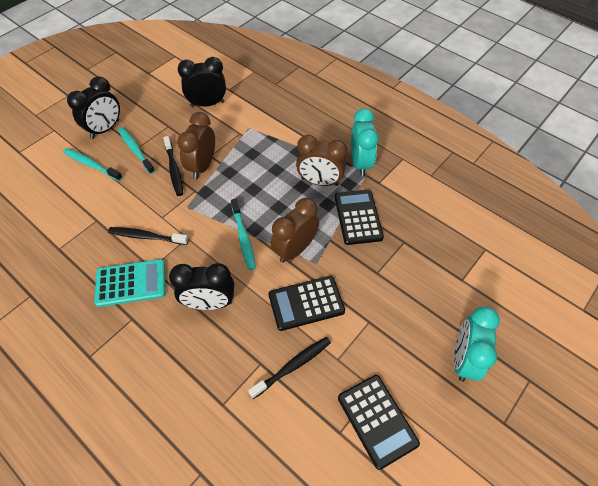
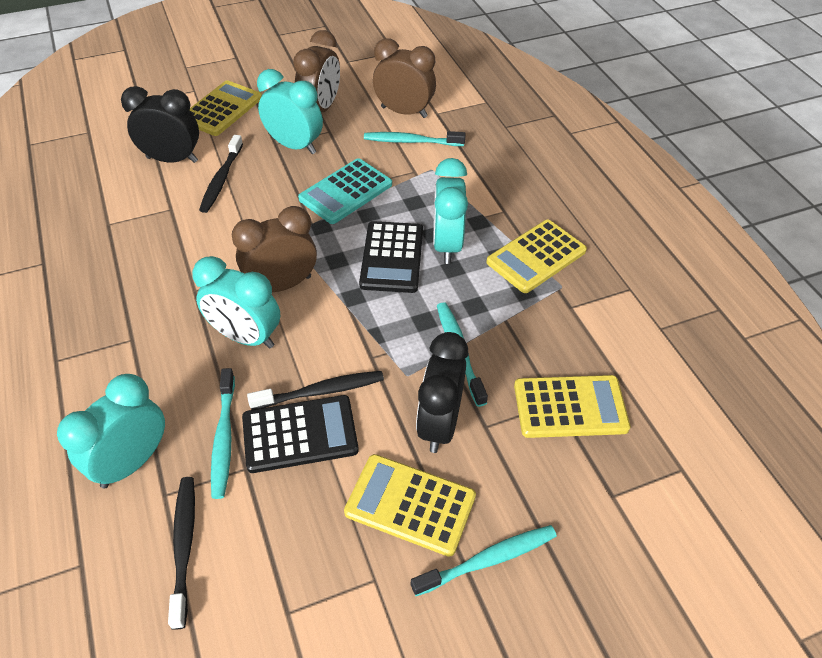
black calculator: [269,276,345,331] [335,190,384,245] [338,375,420,470] = 3 -> [242,395,359,473] [359,221,423,293] = 2
black clock: [67,76,120,139] [169,263,234,310] [178,57,226,107] = 3 -> [121,86,199,163] [416,332,468,453] = 2
turquoise clock: [351,108,379,176] [454,306,500,382] = 2 -> [57,374,165,488] [192,256,280,349] [257,69,323,154] [433,158,468,264] = 4
turquoise toothbrush: [63,148,123,181] [118,127,155,174] [231,199,256,270] = 3 -> [211,368,235,499] [364,131,466,146] [411,525,557,596] [437,302,488,407] = 4
yellow calculator: none = 0 -> [190,80,262,136] [344,454,476,557] [486,220,587,293] [514,375,631,438] = 4

